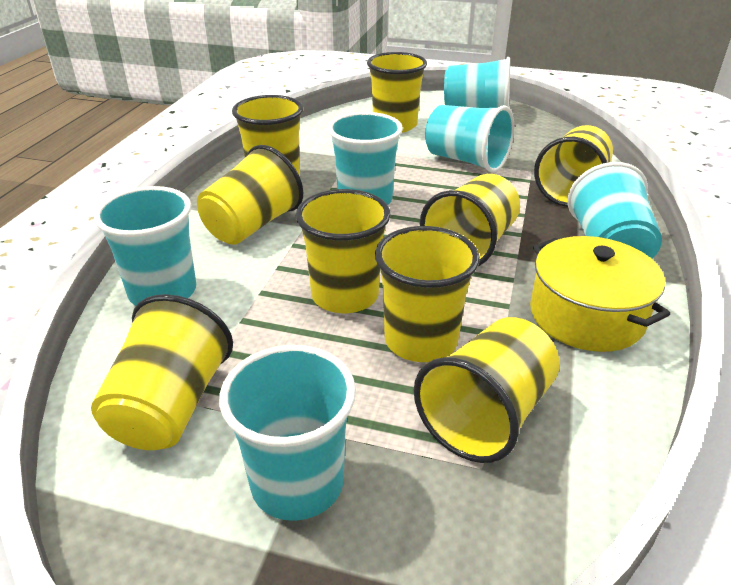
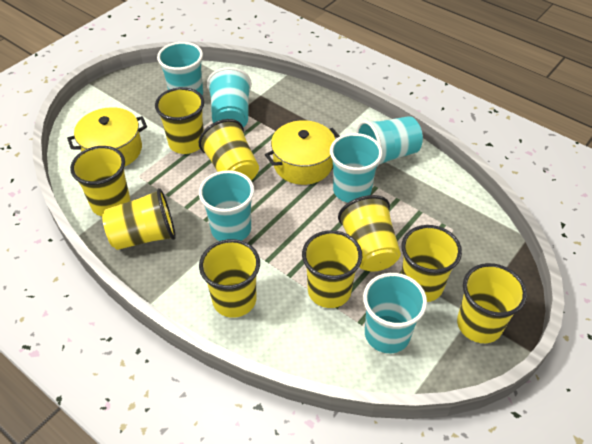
yellow pot: [530,236,670,352] = 1 -> [67,107,147,166] [265,120,340,185] = 2

